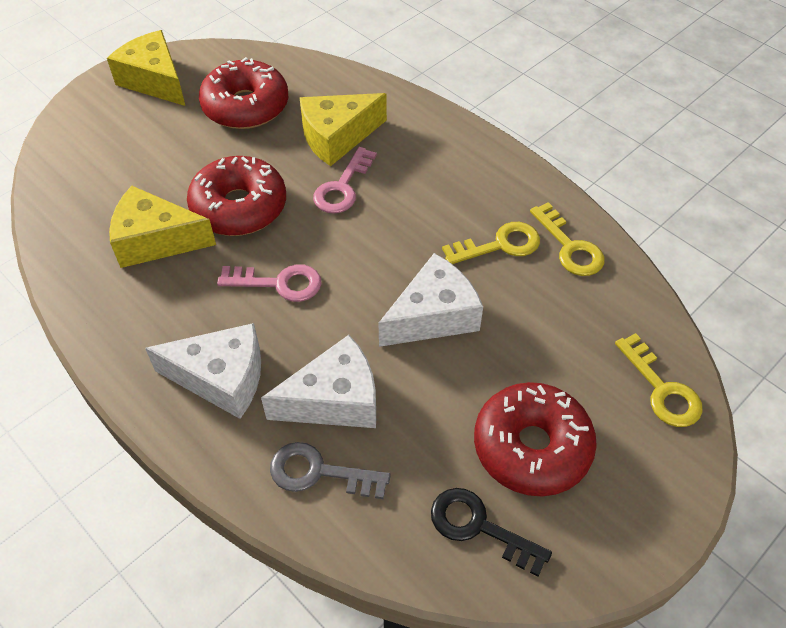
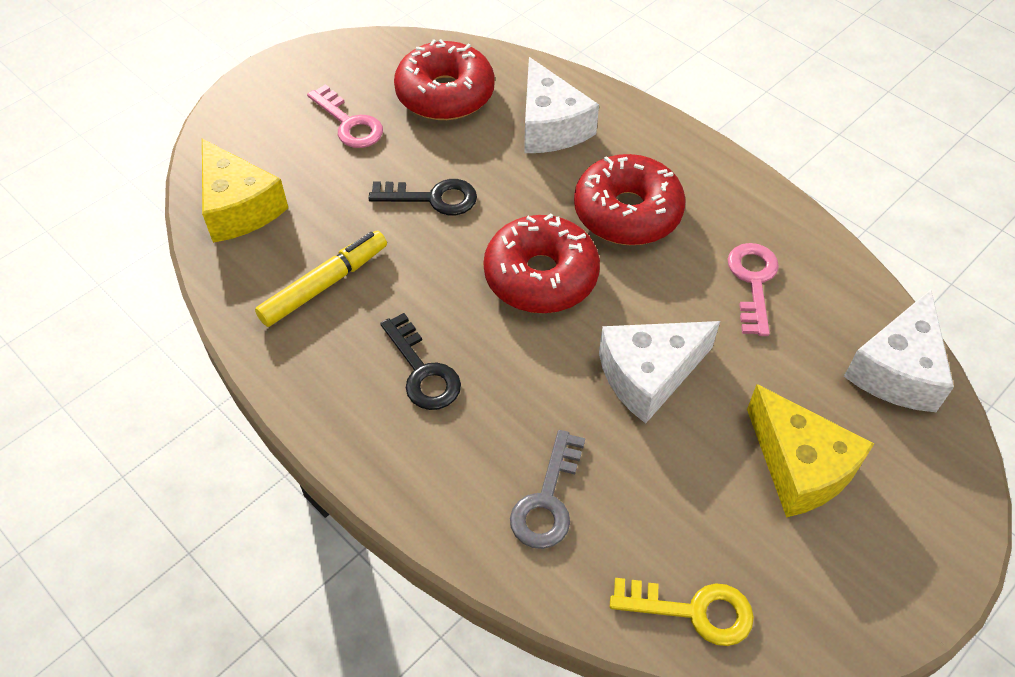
black key: [431,488,552,577] = 1 -> [369,179,477,215] [380,313,461,410] = 2
yellow cheese: [107,30,185,106] [109,185,216,268] [299,93,387,166] = 3 -> [202,139,288,243] [747,384,874,517] = 2
yellow key: [442,222,540,264] [530,202,605,276] [615,333,703,427] = 3 -> [610,578,754,646] = 1
yellow marker: none = 0 -> [255,231,387,327] = 1

